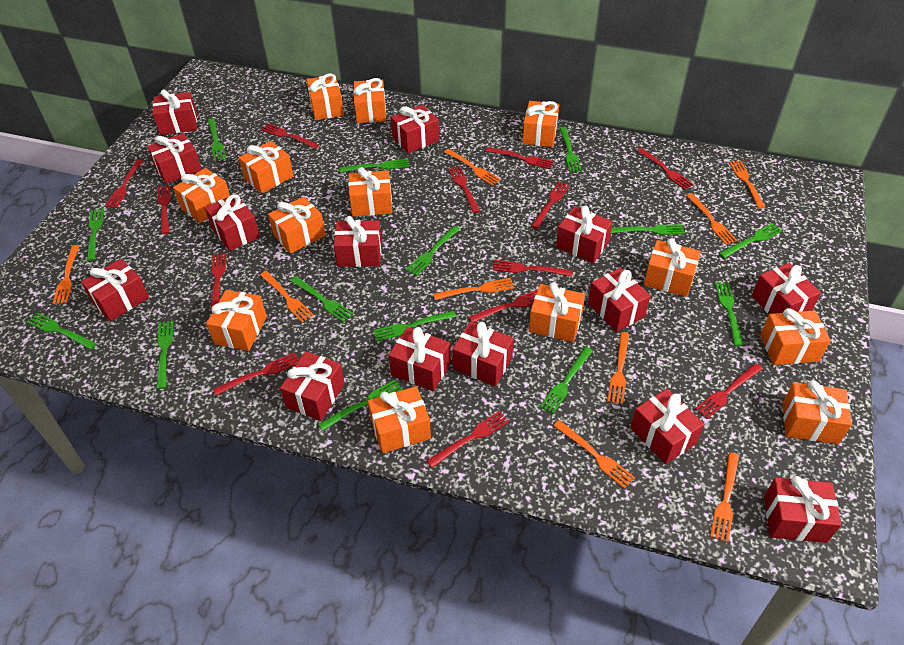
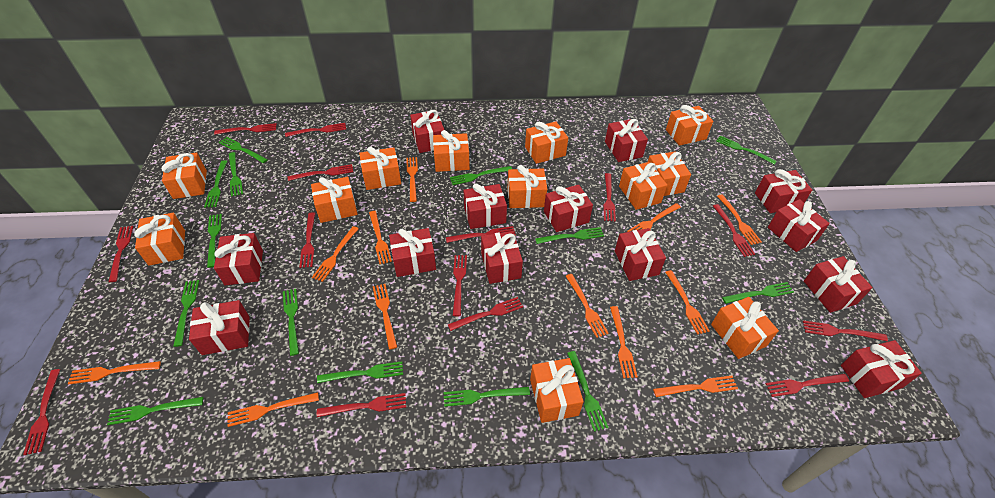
orange fork: [53,245,79,304] [260,271,314,323] [433,278,514,300] [444,149,501,185] [553,420,635,489] [607,332,630,404] [686,193,737,245] [710,453,739,542] [729,161,765,209] = 9 -> [68,361,161,385] [228,392,319,427] [312,226,359,282] [369,211,392,264] [373,284,397,350] [406,157,418,202] [566,274,609,338] [610,306,638,378] [627,203,681,232] [653,376,738,397] [665,270,710,335] [717,194,762,245] = 12
orange gift: [173,168,230,223] [206,290,267,351] [239,141,294,194] [268,197,326,254] [307,73,344,120] [348,167,392,217] [353,78,386,123] [368,386,431,453] [522,101,559,147] [529,282,585,342] [644,238,701,297] [760,308,831,365] [783,380,852,444] = 13 -> [134,213,185,266] [162,152,207,199] [311,177,358,223] [359,146,401,190] [433,130,470,172] [507,165,547,208] [525,121,568,164] [530,358,584,423] [619,162,667,210] [648,151,691,196] [666,105,713,146] [711,297,779,359] = 12
red fork: [105,160,143,208] [157,185,171,234] [210,253,227,312] [213,352,299,396] [261,123,319,149] [427,411,509,468] [448,166,480,213] [469,290,538,322] [485,147,554,169] [492,260,573,276] [531,182,570,229] [637,148,694,190] [695,363,763,419] = 13 -> [23,369,60,455] [109,226,133,282] [214,123,277,135] [285,123,346,137] [288,164,353,181] [299,212,315,268] [317,393,406,417] [446,226,516,243] [448,297,523,331] [453,255,467,316] [603,173,616,222] [713,204,755,257] [766,374,849,397] [803,320,888,341] = 14
red gift: [81,259,149,322] [147,133,202,184] [153,90,197,135] [205,194,260,251] [280,351,345,421] [334,216,382,267] [389,327,451,392] [391,105,439,153] [452,322,514,386] [556,206,613,263] [588,268,650,332] [630,389,704,464] [752,263,821,314] [764,476,841,543] = 14 -> [189,300,250,355] [214,233,263,285] [389,228,436,277] [410,110,444,153] [463,184,507,229] [481,231,523,284] [544,185,593,232] [605,119,648,162] [615,228,666,281] [755,169,812,213] [768,199,830,252] [804,256,873,313] [841,340,922,398] = 13

